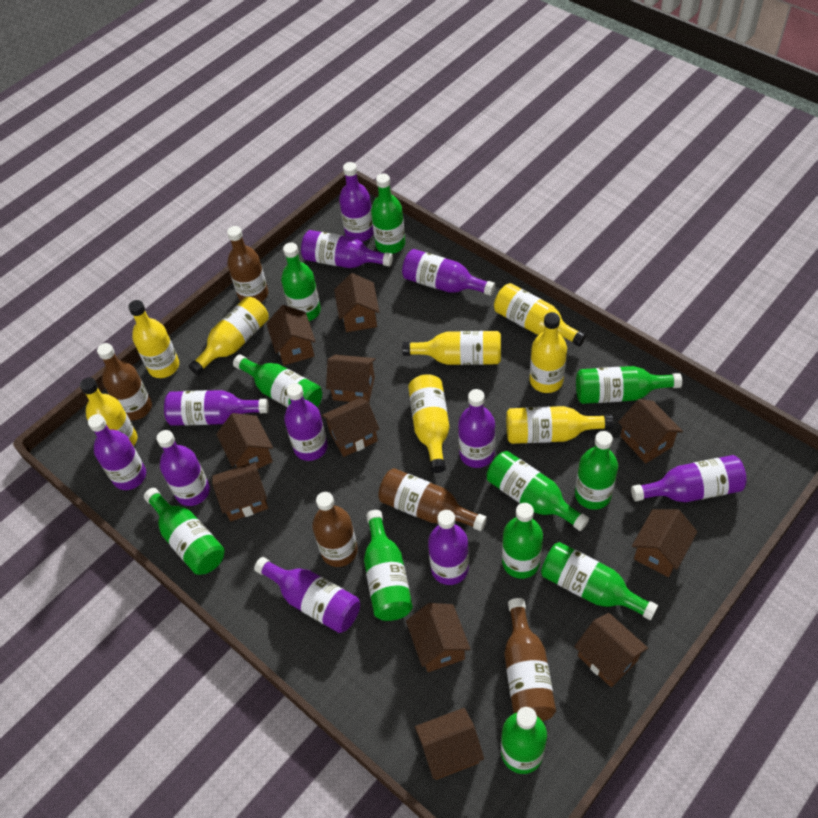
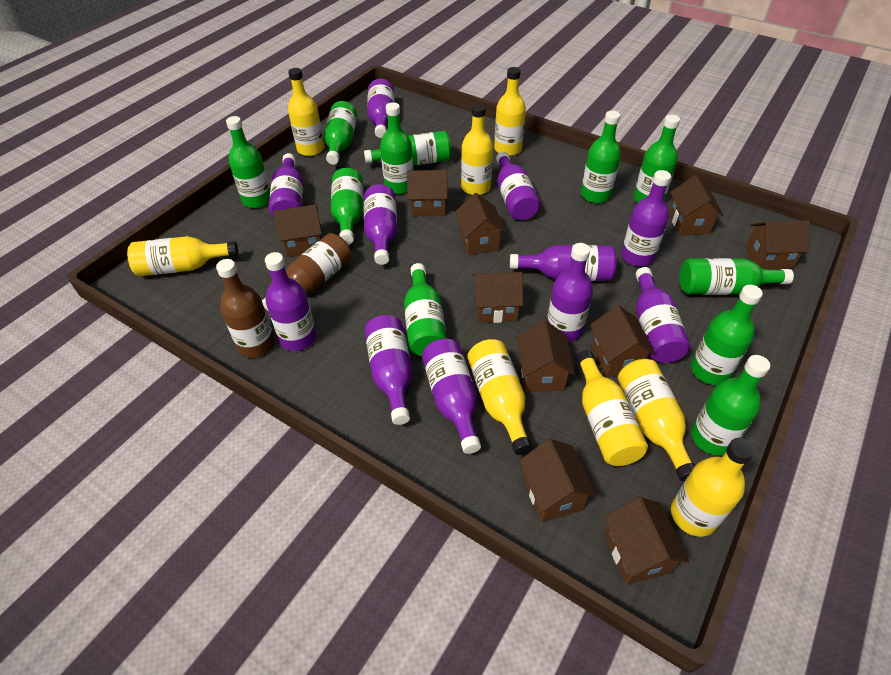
brown bottle: [97,343,152,420] [227,226,268,303] [312,492,358,567] [378,468,487,531] [504,598,556,721] = 5 -> [216,259,275,358] [262,233,351,311] = 2
brown house: [212,462,268,521] [216,413,273,469] [266,305,316,365] [322,397,379,457] [326,355,376,402] [334,273,379,332] [406,603,471,672] [415,708,484,780] [574,613,648,687] [618,399,683,463] [632,509,697,577] = 11 -> [273,204,322,257] [407,170,448,216] [455,193,506,255] [473,272,523,323] [517,320,575,392] [519,439,597,522] [590,305,656,377] [604,497,690,585] [669,175,724,235] [745,220,810,269] = 10

